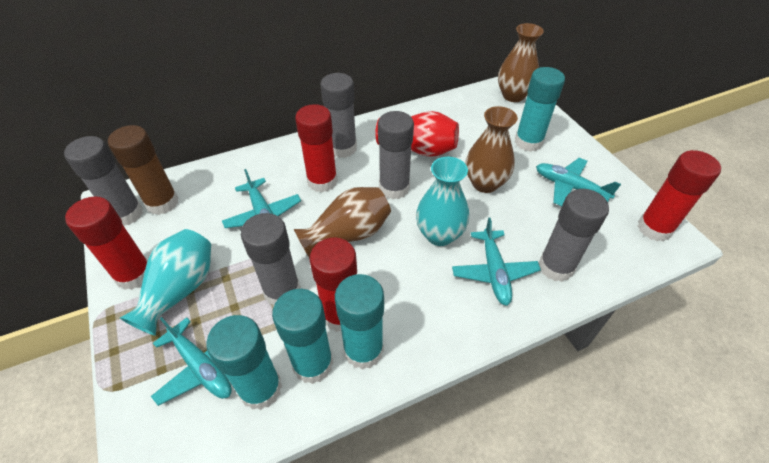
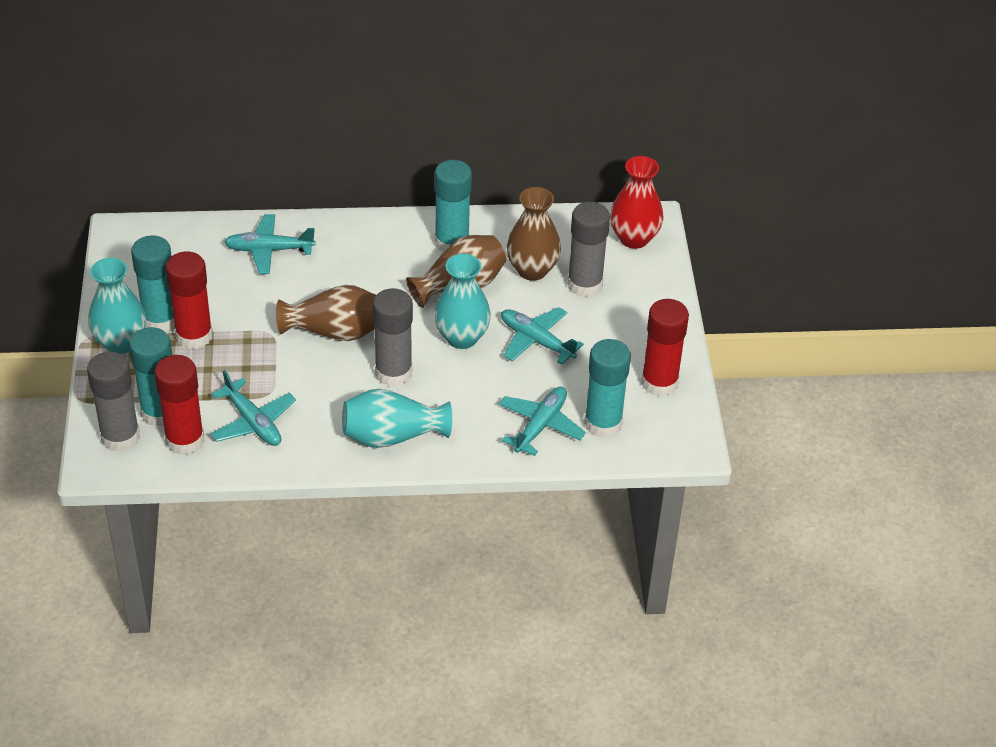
brown glue stick: [108,125,179,215] = 1 -> none = 0
grey glue stick: [64,136,143,226] [241,213,300,306] [321,73,357,158] [378,111,414,199] [539,189,609,282] = 5 -> [87,352,140,452] [373,288,413,387] [567,202,610,297] = 3
red glue stick: [65,196,148,290] [295,104,338,192] [310,237,357,332] [638,150,721,242] = 4 -> [154,355,204,455] [166,251,213,349] [641,299,689,397] = 3
turquoise vase: [120,229,211,336] [416,157,469,246] = 2 -> [88,258,146,354] [342,389,452,448] [434,254,491,349] = 3

